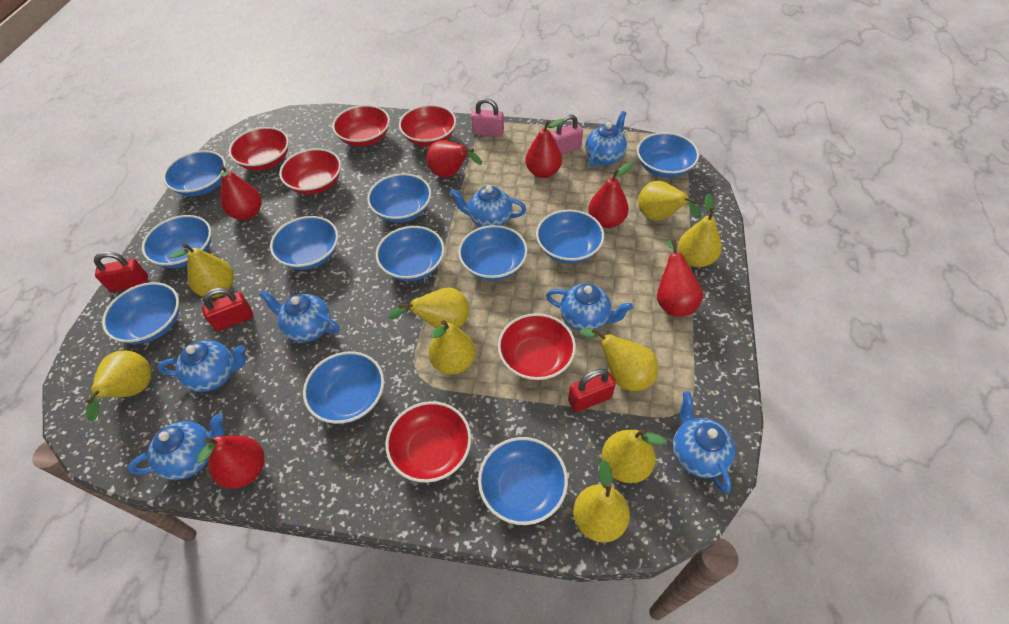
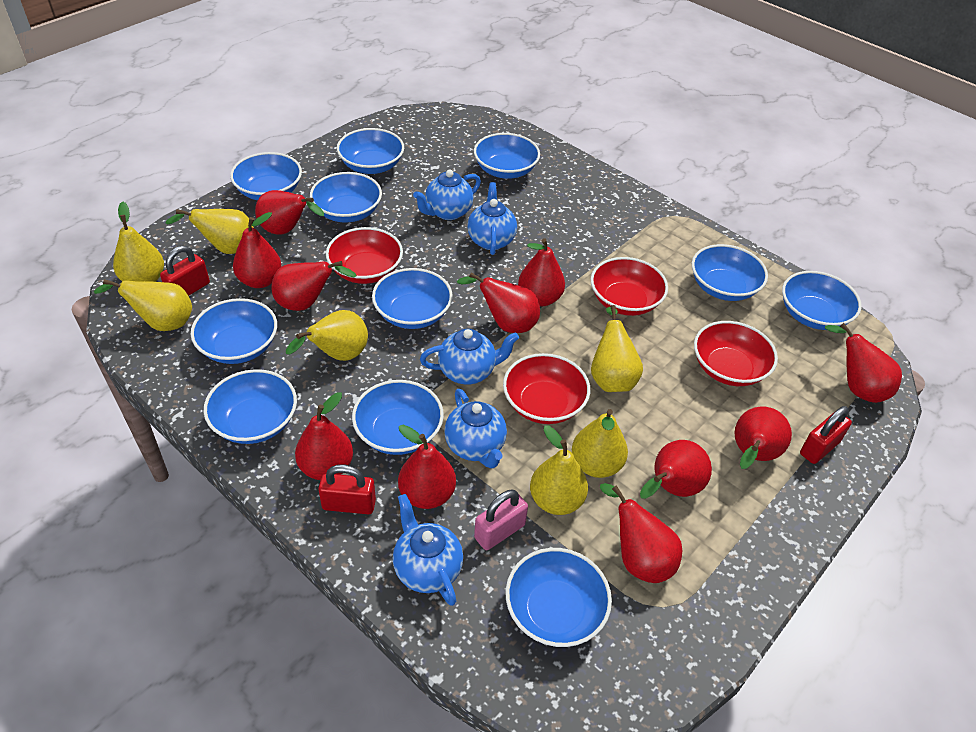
blue teapot: [128,414,225,480] [158,340,246,392] [259,290,339,342] [450,185,526,227] [546,284,633,331] [585,111,627,167] [673,391,735,493] = 7 -> [393,494,463,606] [413,170,481,220] [420,329,519,385] [444,389,507,468] [467,182,517,255] = 5
pink padlock: [471,98,504,137] [551,114,583,155] = 2 -> [474,489,528,550] = 1
red bowl: [229,127,289,171] [279,148,341,195] [332,105,390,147] [385,401,471,483] [399,105,456,146] [498,313,576,381] = 6 -> [326,227,403,284] [503,353,590,424] [590,257,668,316] [694,321,778,386] = 4
red pear: [197,436,264,489] [220,165,262,220] [426,140,482,178] [525,119,565,178] [588,162,632,228] [657,240,703,316] = 6 -> [233,212,282,288] [255,190,324,235] [271,261,357,311] [295,392,353,480] [398,425,456,509] [457,272,540,333] [518,238,565,307] [600,483,682,583] [640,440,712,499] [735,406,792,469] [825,323,902,403] = 11
yellow pear: [86,350,151,422] [169,243,234,298] [388,288,470,328] [429,320,476,375] [573,460,630,542] [580,328,658,391] [602,429,667,483] [638,181,701,221] [678,194,721,267] = 9 -> [94,279,192,331] [113,201,164,282] [165,209,254,254] [286,310,368,361] [530,425,588,515] [572,409,628,478] [591,305,643,392] = 7

